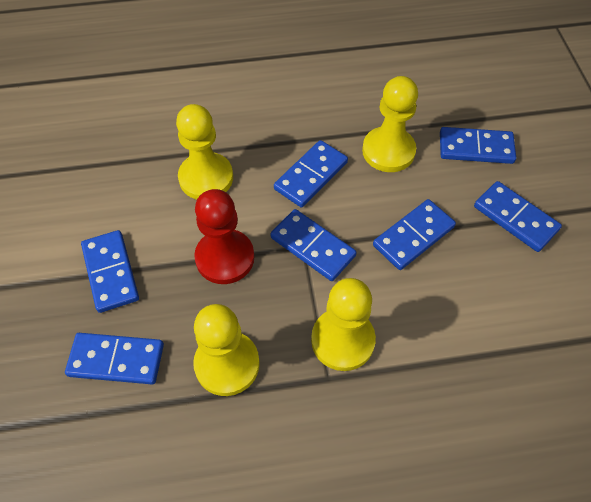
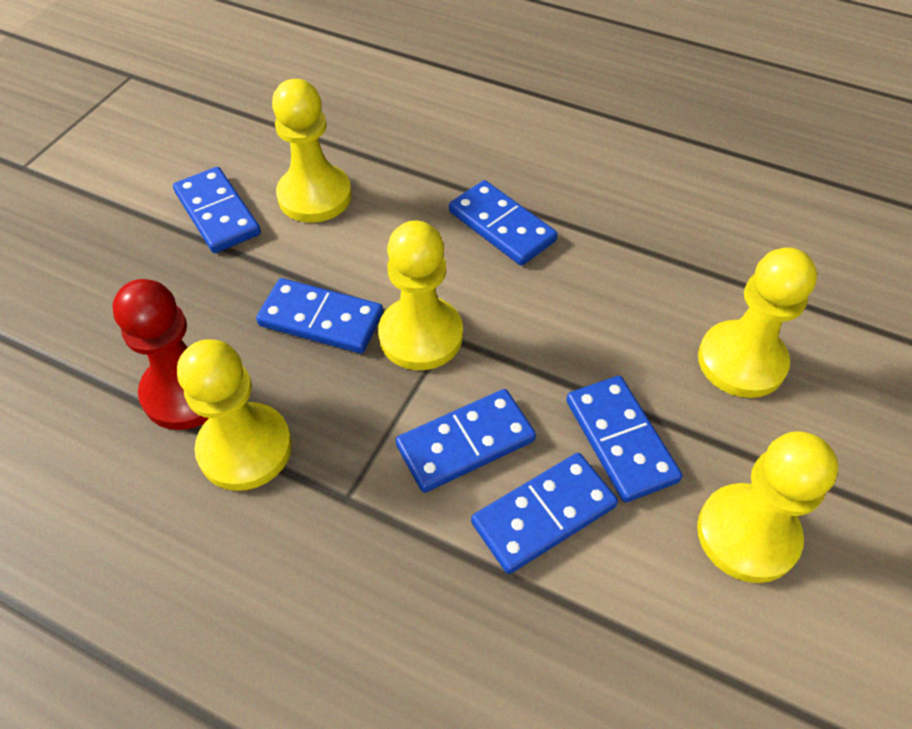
blue domino: [65,333,164,384] [81,230,139,313] [271,209,357,281] [274,140,348,208] [373,199,456,270] [440,127,516,164] [474,181,562,252] = 7 -> [173,167,261,253] [256,278,383,353] [396,389,536,493] [449,180,558,266] [471,453,618,574] [566,376,682,503] = 6
yellow pawn: [176,104,233,200] [193,304,260,396] [311,278,376,371] [362,76,418,172] = 4 -> [177,339,292,491] [272,79,352,223] [378,221,463,370] [697,431,838,583] [698,247,817,398] = 5

